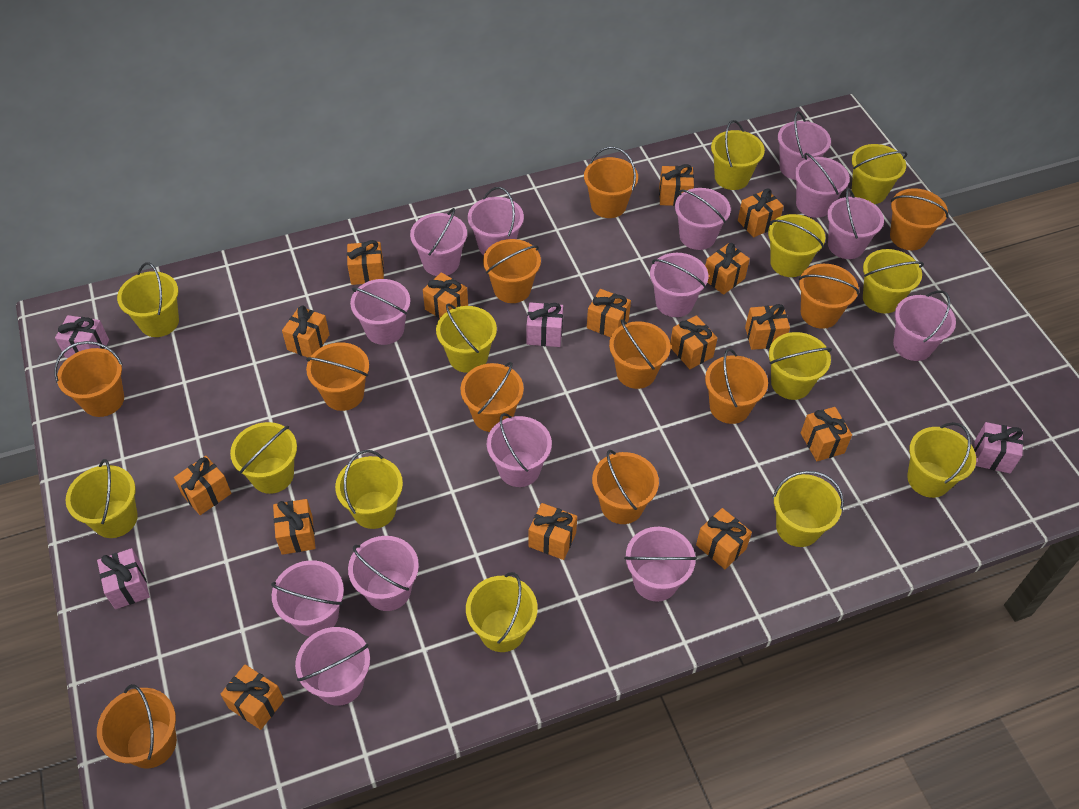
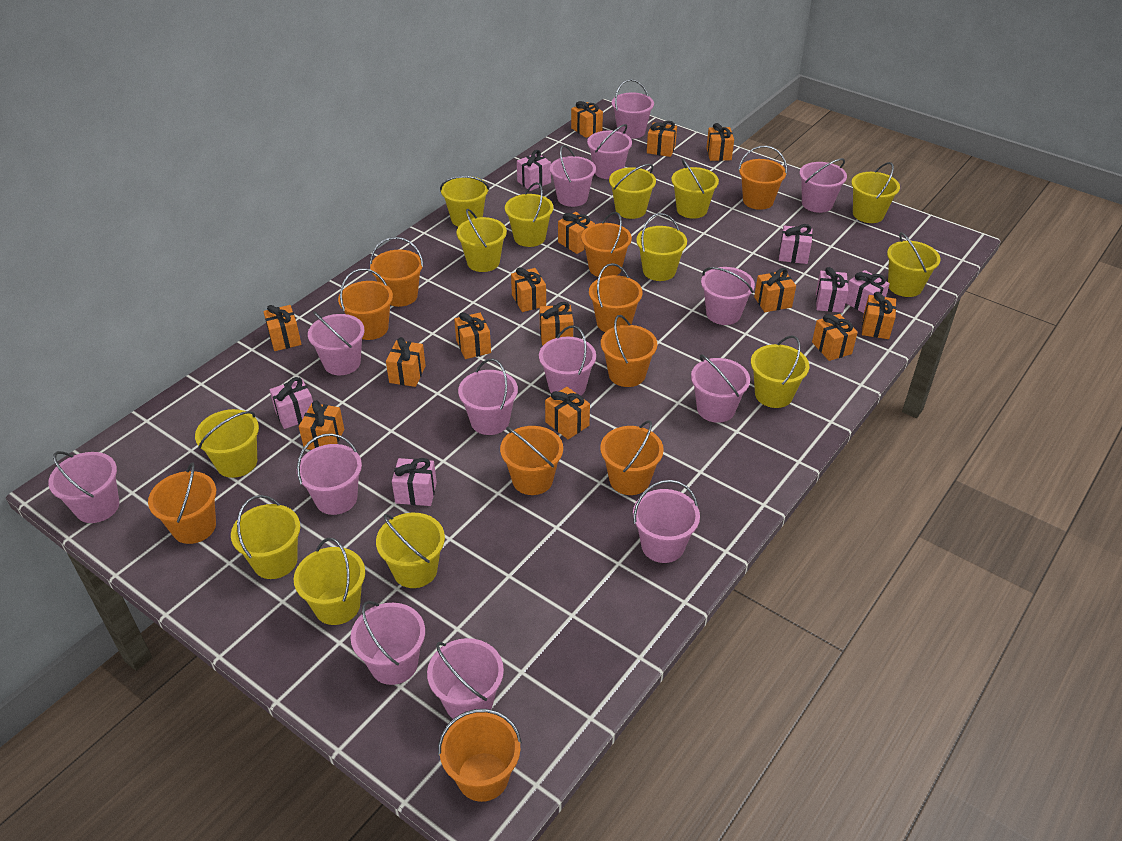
orange bucket: [54,341,124,417] [97,684,177,768] [306,342,369,411] [461,362,524,432] [483,239,541,303] [584,147,638,218] [592,450,659,524] [609,319,671,389] [705,349,768,424] [798,264,859,329] [890,188,948,250] = 11 -> [148,462,216,544] [338,269,393,340] [370,237,424,307] [438,709,522,802] [500,426,563,495] [581,212,632,278] [589,263,642,332] [600,420,664,495] [601,315,657,387] [738,146,787,210] = 10
orange gift: [174,456,232,515] [220,664,284,730] [273,499,315,555] [282,306,330,357] [347,240,384,285] [423,272,468,318] [528,503,577,560] [587,289,631,337] [659,164,694,206] [670,315,717,369] [696,508,752,569] [705,243,750,295] [738,188,784,237] [745,304,790,350] [801,407,852,461] = 15 -> [263,305,301,351] [299,400,344,450] [386,337,426,387] [454,312,491,359] [511,267,546,312] [539,302,573,345] [545,387,590,439] [558,212,595,254] [571,101,603,138] [647,121,677,157] [706,123,734,161] [754,268,796,312] [812,314,858,361] [862,292,896,339] = 14
pink gift: [55,315,109,358] [97,548,150,609] [527,302,563,347] [974,422,1023,474] = 4 -> [270,377,313,429] [392,458,437,506] [517,150,551,191] [779,224,813,264] [816,267,848,313] [846,270,890,313] = 6

